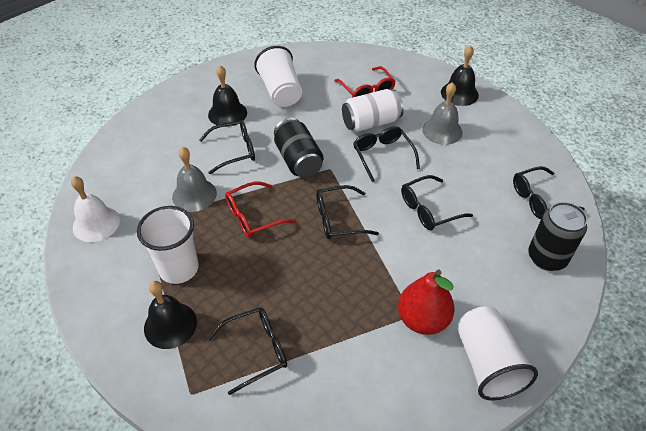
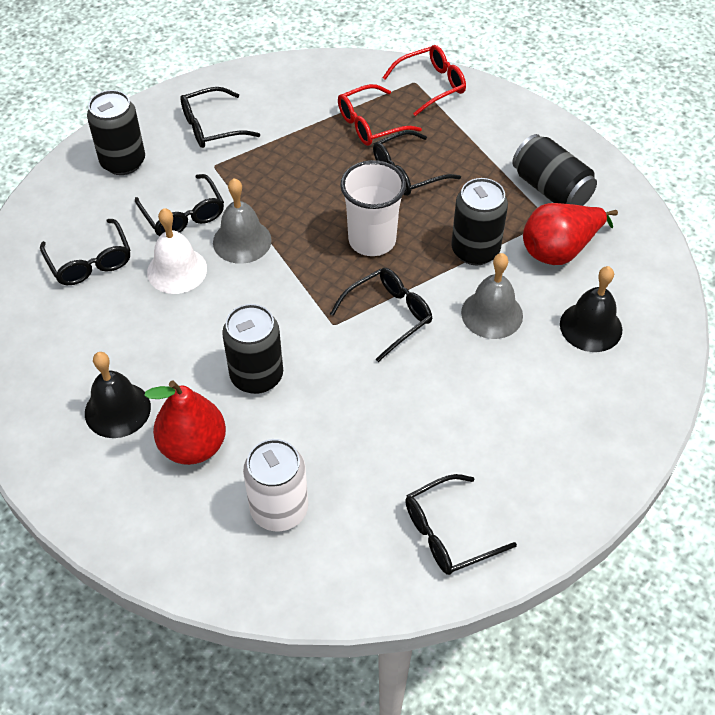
black bell: [144,281,197,349] [208,65,247,127] [441,45,479,106] = 3 -> [85,352,151,438] [560,266,622,352] = 2
black can: [274,118,323,178] [528,202,587,271] = 2 -> [87,90,145,175] [222,304,283,394] [451,178,508,265] [512,134,597,206] = 4
red pear: [398,270,455,335] = 1 -> [144,381,226,465] [523,203,618,265] = 2
white cup: [137,206,199,284] [254,46,302,107] [457,307,538,400] = 3 -> [340,160,406,256] = 1

